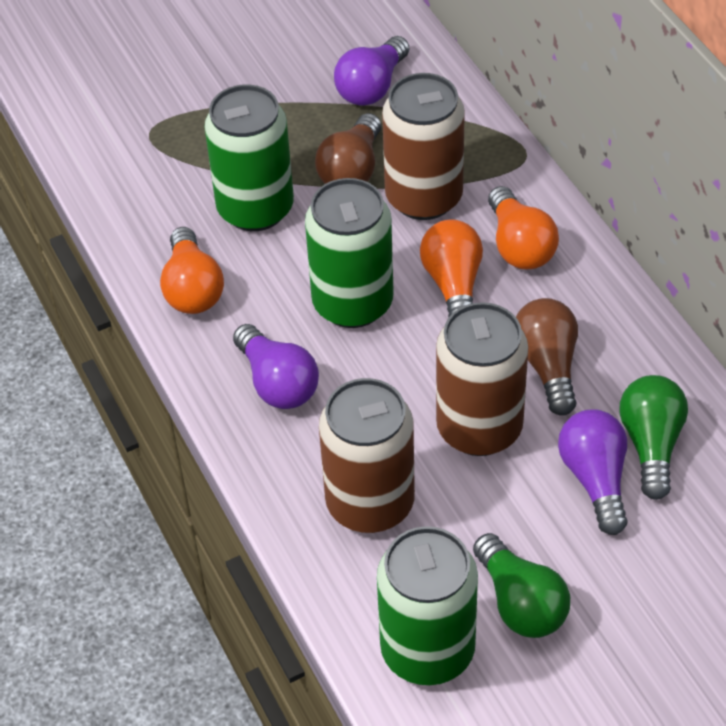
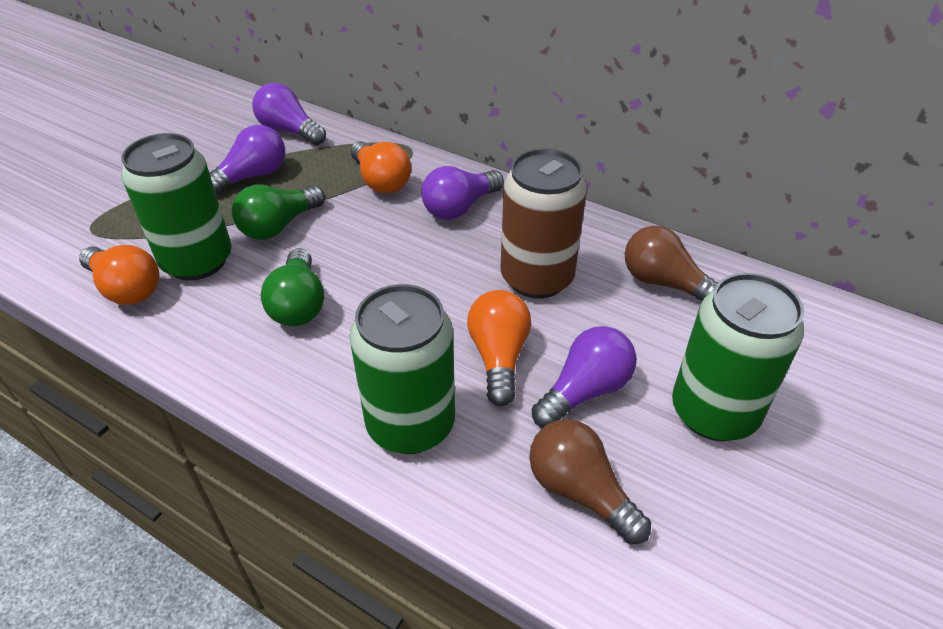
brown can: [319,378,415,533] [382,73,465,220] [436,302,528,456] = 3 -> [501,149,587,298] = 1
purple light bulb: [233,324,319,409] [334,36,409,106] [558,409,627,535] = 3 -> [210,125,285,195] [252,83,326,145] [421,166,504,220] [531,326,637,428] = 4

